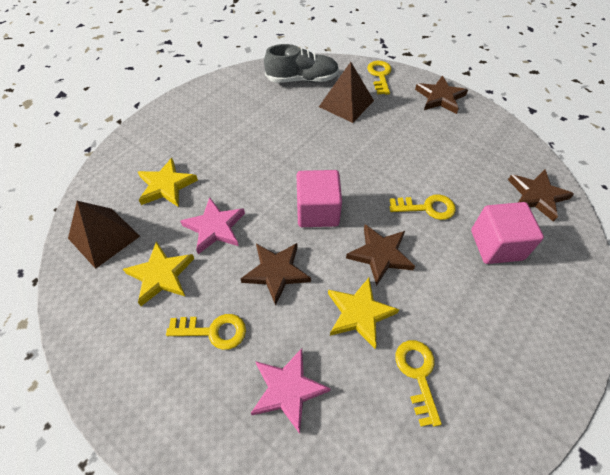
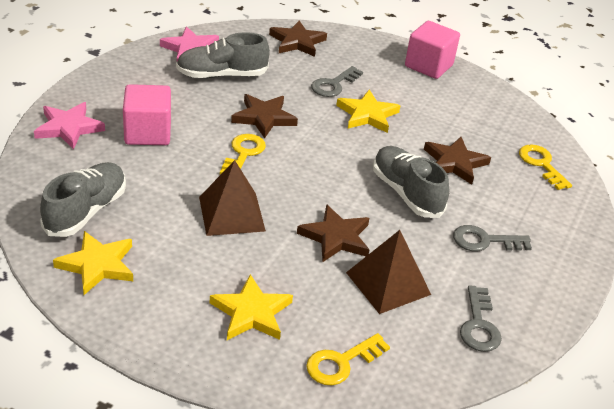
grey key: none = 0 -> [311,66,363,97] [453,225,532,251] [460,285,502,352] = 3
grey shoe: [264,44,339,83] = 1 -> [40,162,126,237] [176,32,270,78] [373,146,449,218] = 3
yellow key: [166,314,246,350] [367,61,392,95] [389,194,456,220] [395,340,442,427] = 4 -> [220,134,266,175] [306,333,390,385] [519,144,572,190] = 3

